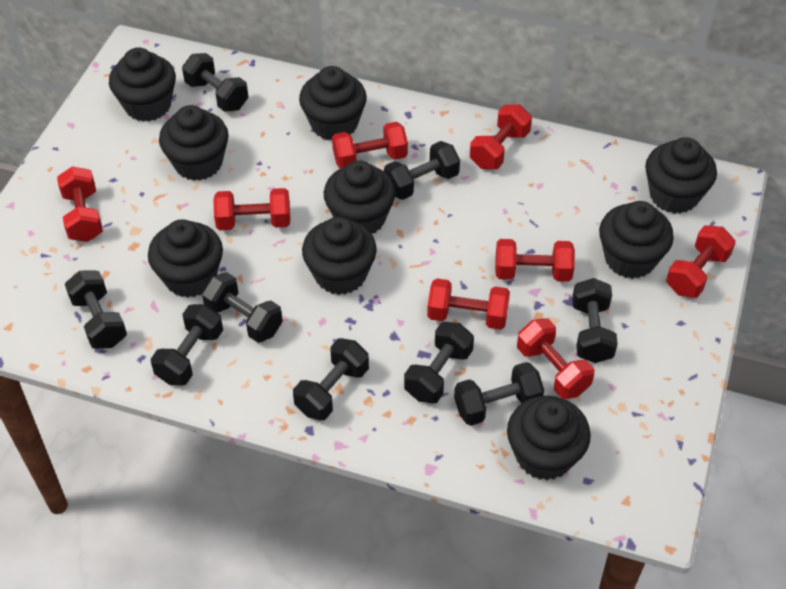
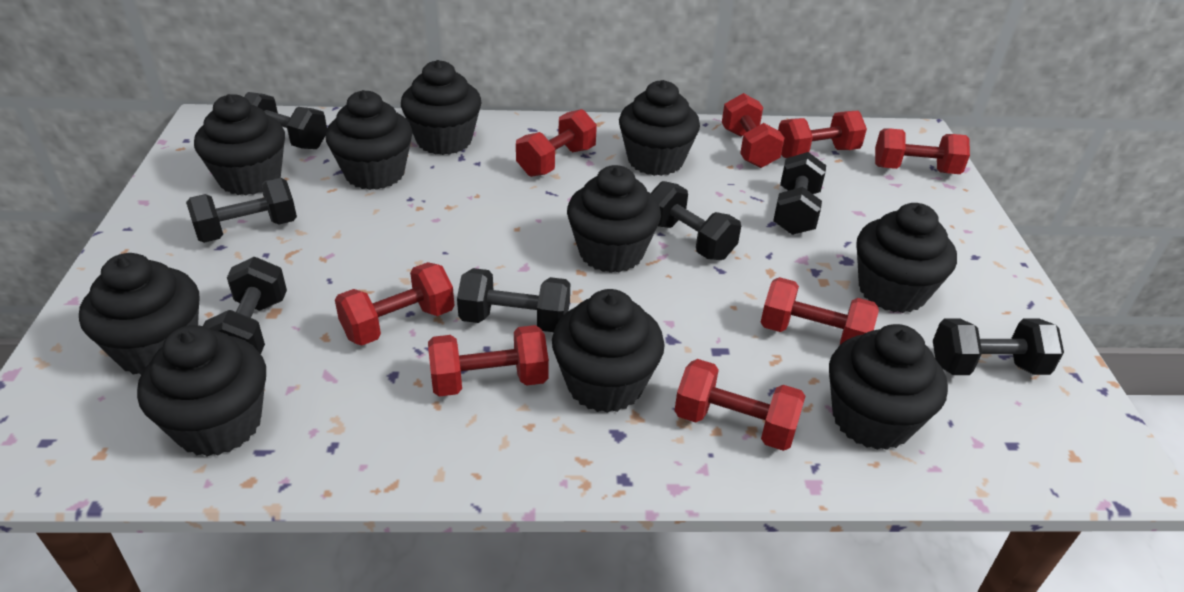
black cupcake: [109,47,176,122] [148,219,223,298] [159,105,229,181] [299,66,367,140] [302,217,377,295] [324,161,396,234] [507,396,591,480] [599,201,674,279] [645,137,717,214] = 9 -> [79,253,199,375] [137,325,266,457] [194,94,285,195] [326,90,413,190] [401,60,482,155] [552,289,665,413] [567,165,661,273] [619,80,700,176] [829,324,948,450] [856,203,957,313] = 10
black dumbbell: [65,271,127,349] [151,304,223,385] [182,53,249,112] [202,272,283,343] [293,338,369,420] [384,141,460,200] [404,322,474,403] [454,362,544,426] [572,278,618,363] = 9 -> [186,178,297,243] [203,257,287,354] [244,92,327,149] [457,268,570,332] [650,181,741,260] [773,152,826,235] [933,318,1064,375] = 7

